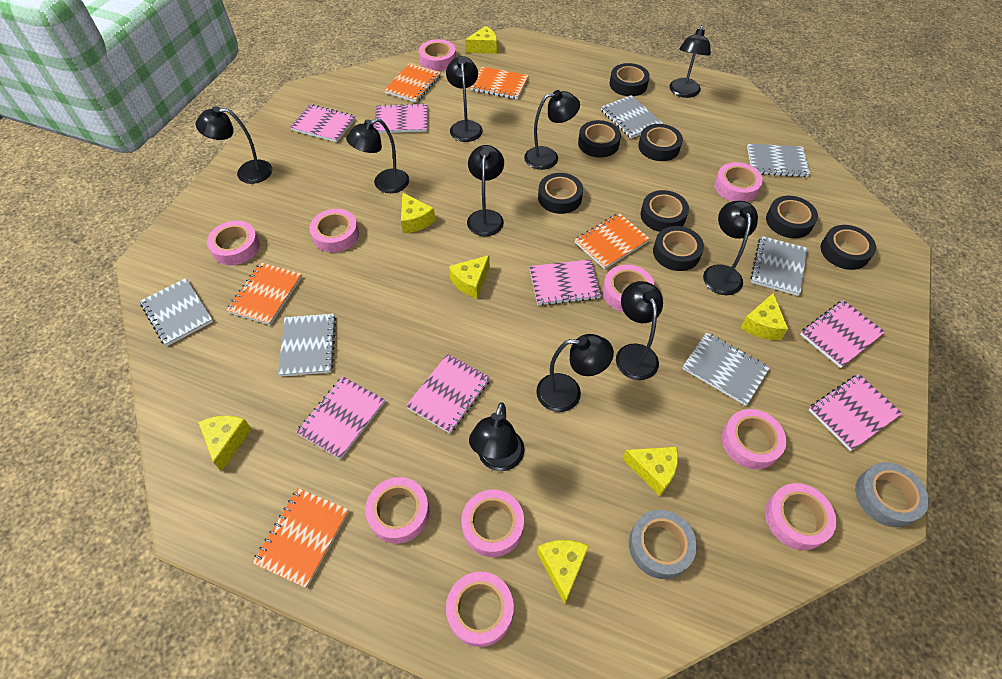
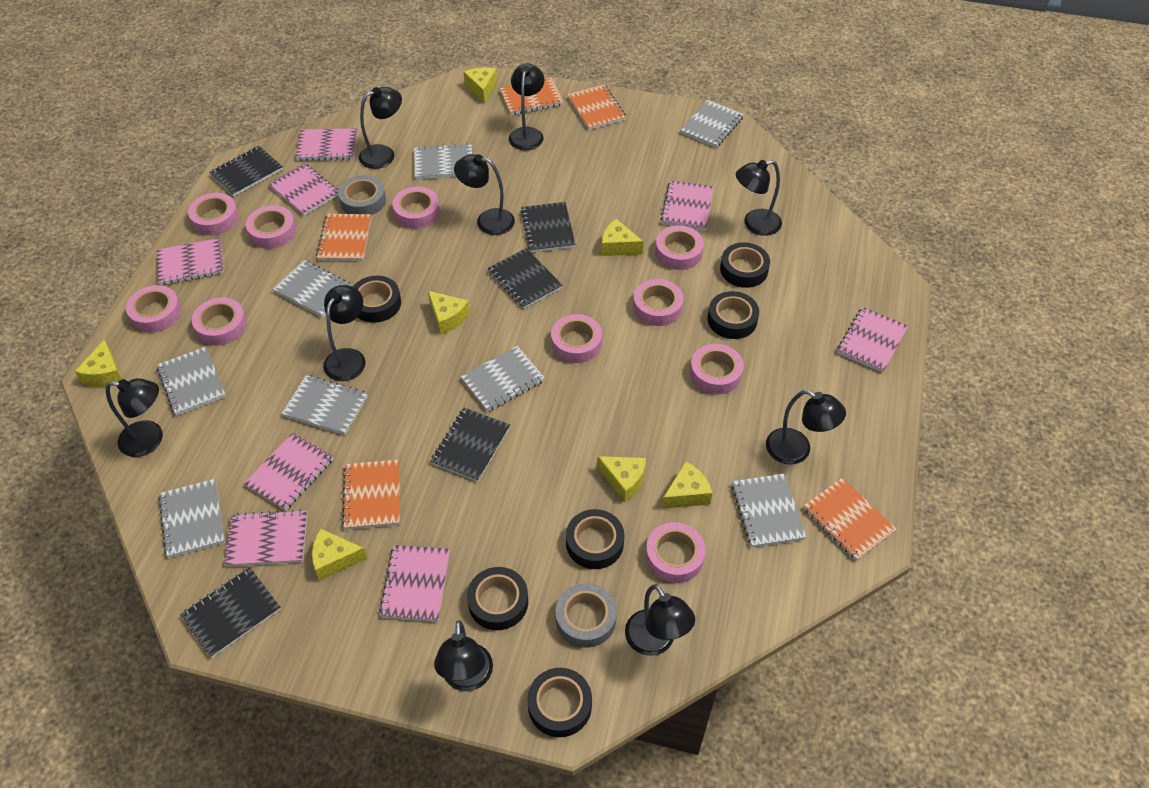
black lamp: [196,106,272,184] [346,118,409,193] [446,56,483,142] [467,145,504,236] [469,402,525,471] [524,90,580,170] [536,334,614,412] [616,281,663,380] [670,25,711,98] [703,201,758,295] = 10 -> [106,378,163,457] [323,285,366,381] [359,87,402,169] [434,620,493,691] [454,154,515,235] [509,63,544,150] [625,584,695,656] [736,160,782,236] [766,390,846,465] = 9
black notebook: none = 0 -> [180,567,281,658] [209,146,283,196] [430,408,510,482] [488,248,563,309] [521,202,575,252] = 5
black tape: [538,173,583,214] [578,120,621,158] [610,63,650,96] [638,124,683,161] [641,190,689,232] [653,226,704,271] [766,196,818,238] [821,225,876,270] = 8 -> [353,276,401,323] [467,567,528,630] [527,668,592,737] [566,509,625,569] [707,291,759,339] [720,242,770,288] = 6
grey notebook: [140,278,213,346] [278,313,336,377] [601,95,663,139] [682,332,770,406] [747,143,810,177] [750,236,808,296] = 6 -> [157,347,226,416] [159,479,225,558] [273,260,353,318] [281,375,368,435] [414,143,472,179] [460,346,545,412] [680,100,744,148] [731,474,806,548] = 8
pink notebook: [290,104,355,142] [296,376,385,460] [374,104,427,133] [406,354,490,433] [529,259,602,306] [800,300,885,368] [809,374,902,451] = 7 -> [157,238,224,285] [224,509,307,567] [244,432,334,511] [269,163,338,216] [296,128,358,161] [379,545,450,622] [660,181,713,230] [837,307,908,373] = 8

